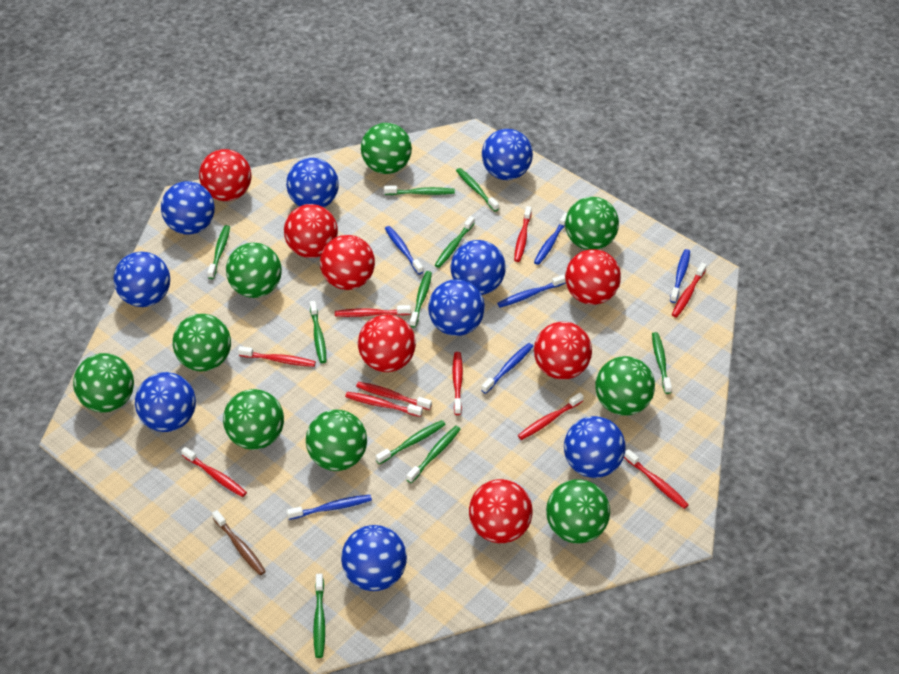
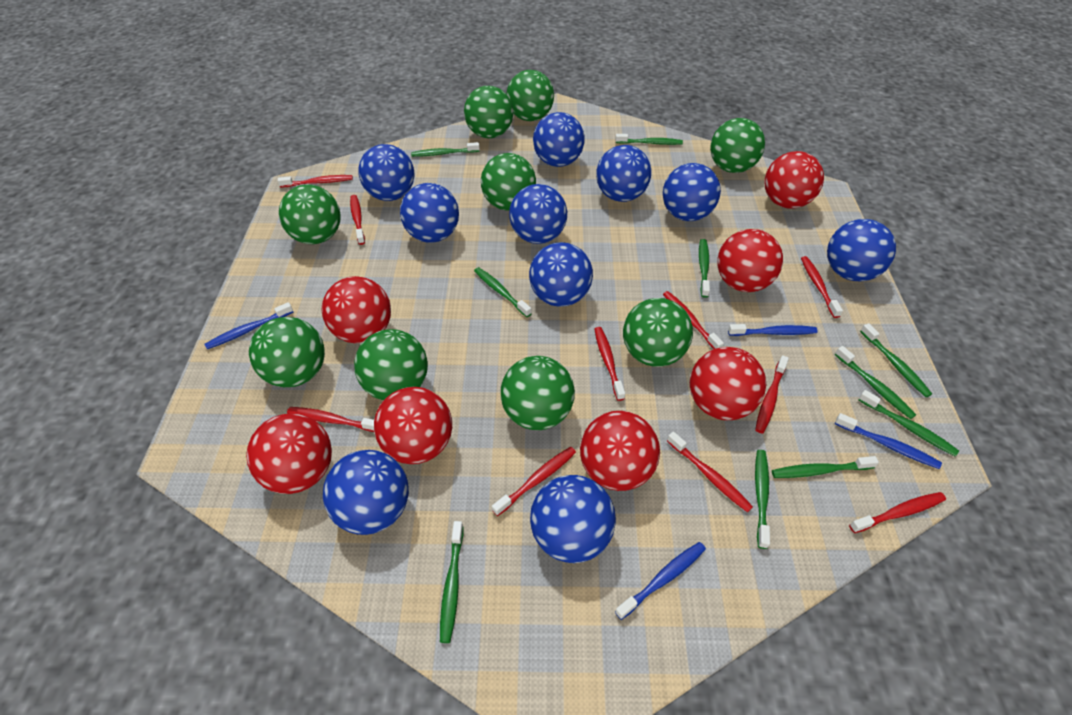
blue ball: [113,251,170,307] [135,372,196,432] [161,181,215,235] [286,158,339,207] [341,525,407,591] [428,279,485,336] [451,240,506,295] [482,129,533,180] [564,416,625,478] = 9 -> [323,450,409,535] [358,144,415,201] [400,183,459,243] [509,184,567,244] [529,242,593,307] [530,475,616,563] [533,112,585,167] [596,145,651,202] [663,163,721,221] [827,219,896,281] = 10
blue toothbrush: [287,495,372,520] [385,226,423,274] [481,343,533,394] [497,275,566,308] [534,213,567,265] [670,249,690,303] = 6 -> [204,302,293,349] [615,542,706,620] [728,324,818,336] [835,413,942,469] = 4
brown toothbrush: [212,510,266,575] = 1 -> none = 0

